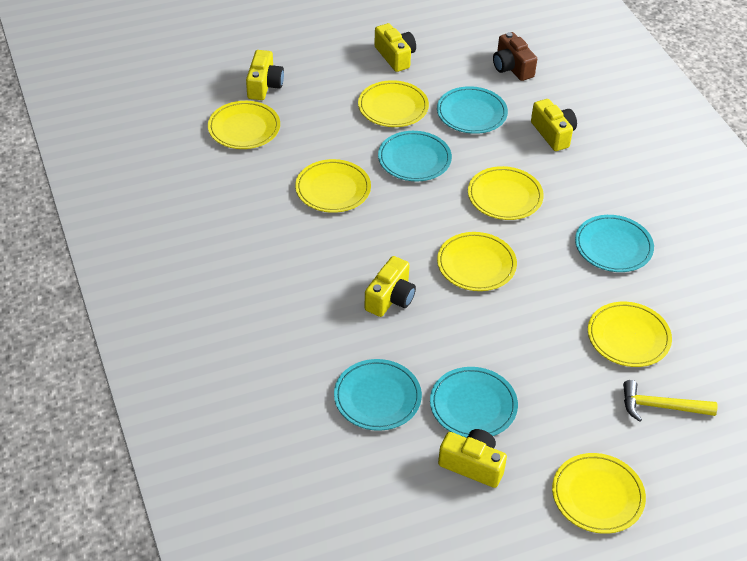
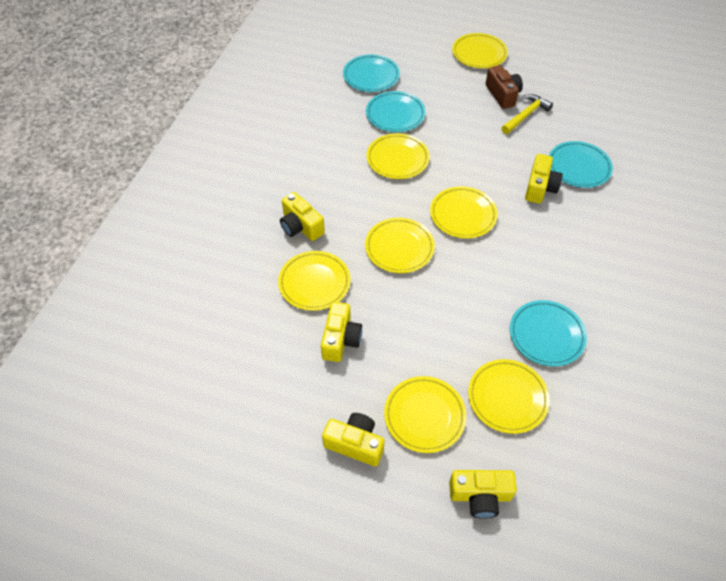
turquoise plate: [334,359,422,431] [378,131,452,181] [430,367,518,438] [437,86,508,134] [575,215,654,272] = 5 -> [343,54,400,92] [366,91,426,132] [510,300,587,367] [549,141,613,188] = 4

